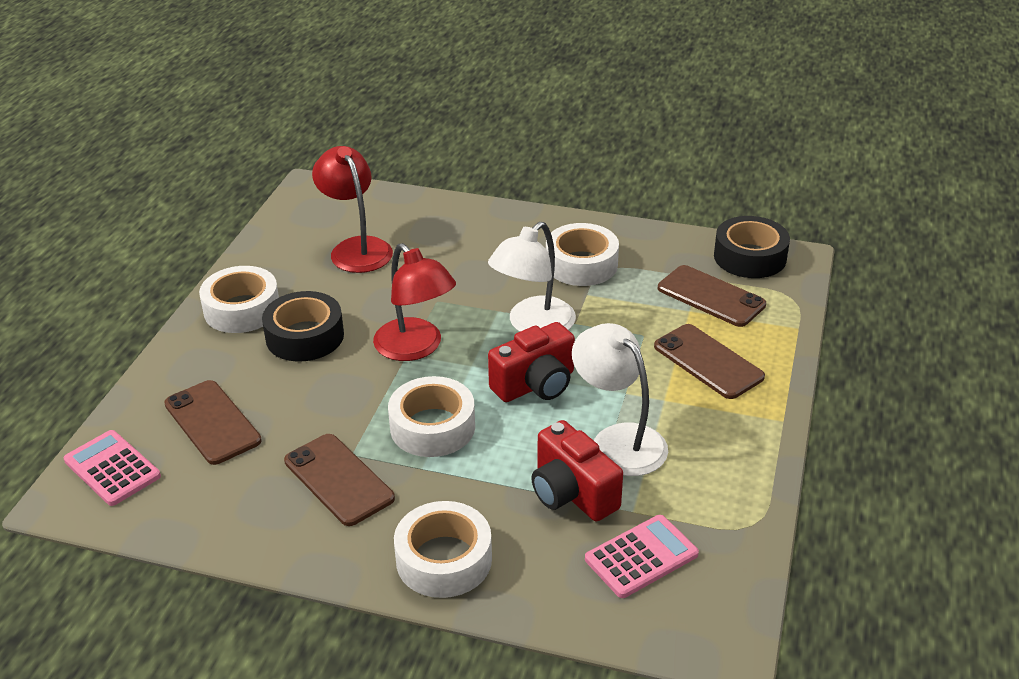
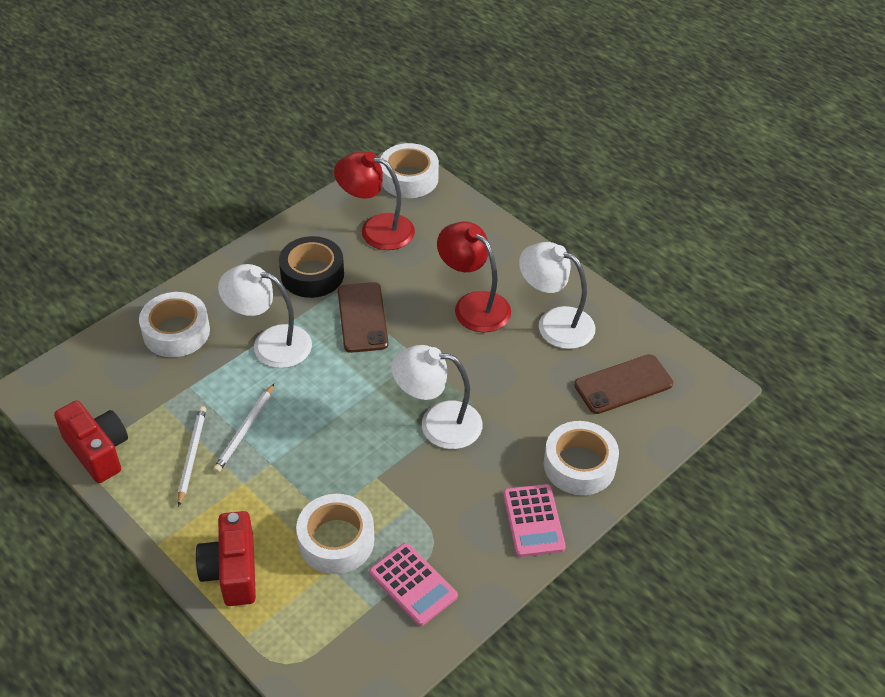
black tape: [262,291,344,362] [714,216,790,278] = 2 -> [279,236,344,298] = 1
brown phone: [164,380,262,465] [284,434,395,526] [654,324,765,399] [658,265,766,327] = 4 -> [338,282,389,353] [574,354,673,414] = 2
white lamp: [488,222,576,332] [572,323,668,476] = 2 -> [218,264,312,368] [391,345,482,449] [519,242,595,349] = 3
white pencil: none = 0 -> [178,406,206,507] [213,384,274,473] = 2

